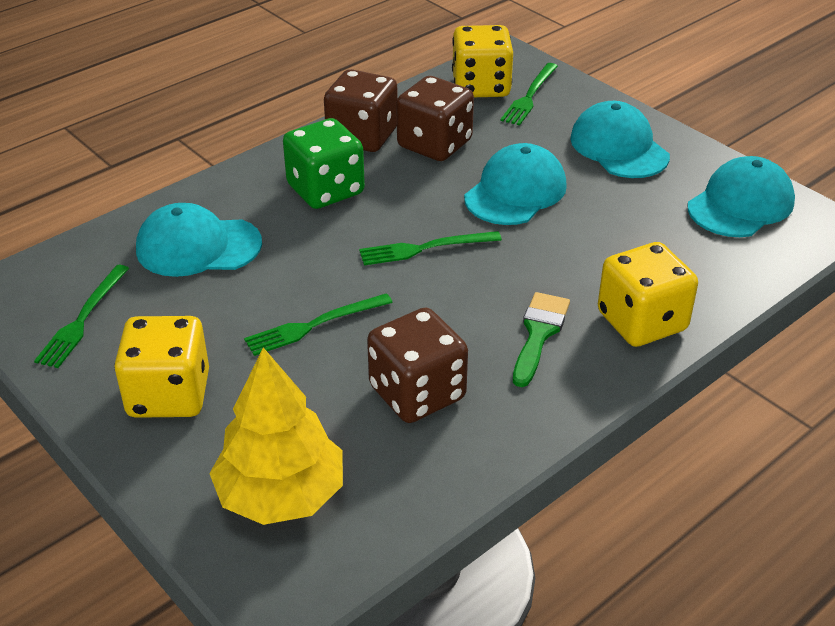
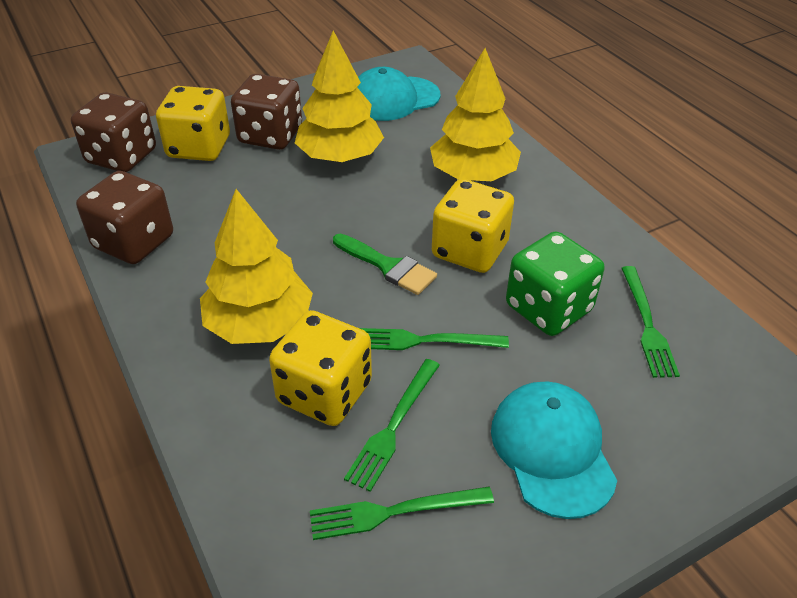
turquoise cap: [136,203,262,277] [464,143,567,225] [570,101,670,178] [688,156,795,237] = 4 -> [357,67,441,121] [491,382,617,519] = 2
yellow tree: [209,347,343,525] = 1 -> [200,189,313,344] [295,31,384,162] [430,48,521,181] = 3

